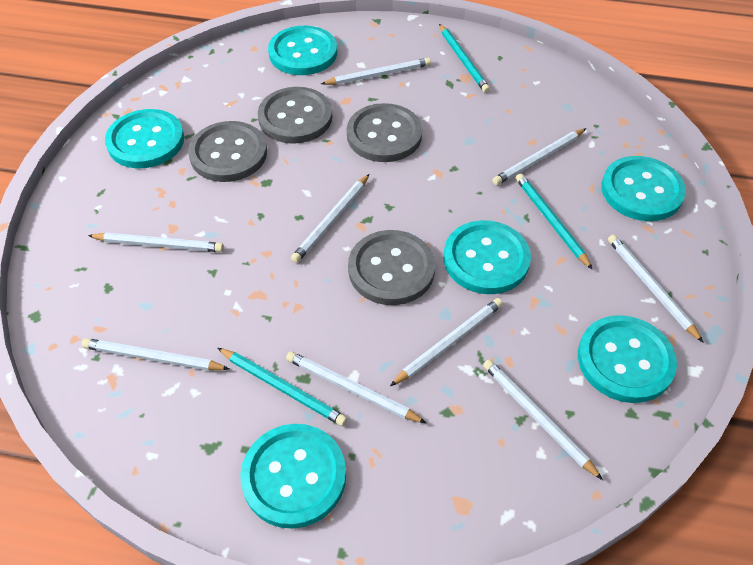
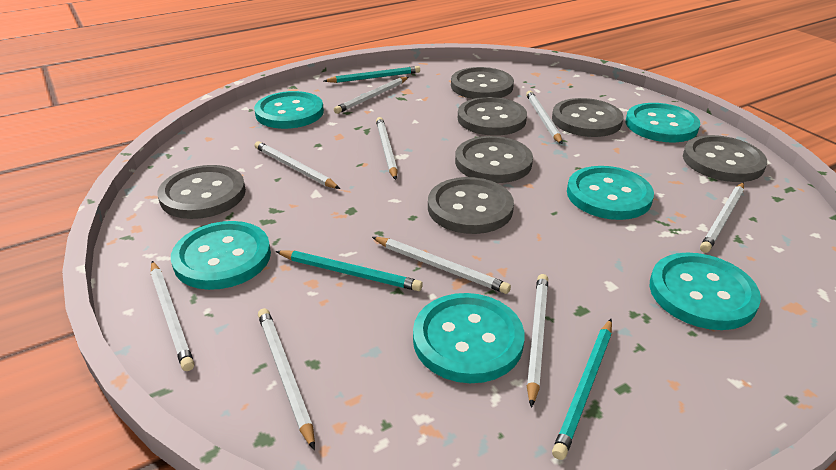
grey button: [188,121,267,182] [258,87,332,144] [347,103,422,162] [348,230,435,305] = 4 -> [157,165,246,219] [428,177,514,234] [451,67,514,99] [455,136,533,183] [458,97,527,136] [552,98,623,137] [683,135,767,182] = 7

